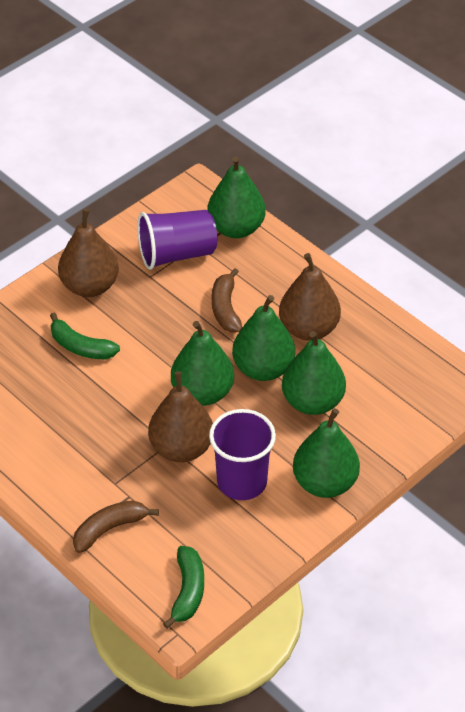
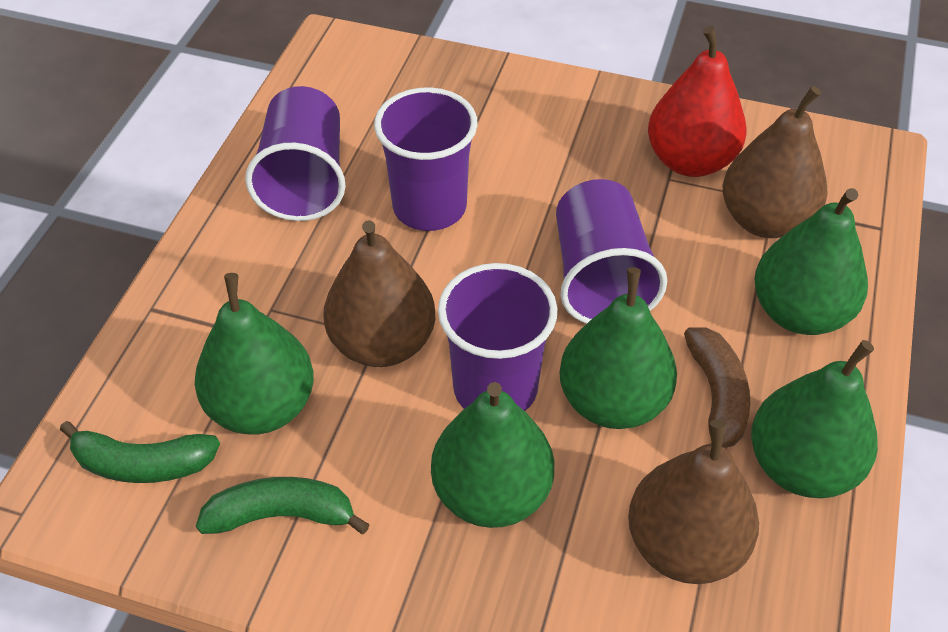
brown banana: [73,500,159,553] [212,268,242,333] = 2 -> [684,327,750,448] = 1
purple cup: [137,210,217,270] [209,409,276,500] = 2 -> [245,86,345,221] [374,87,478,231] [438,263,557,411] [556,179,667,323] = 4
red pear: none = 0 -> [648,26,746,177] = 1

